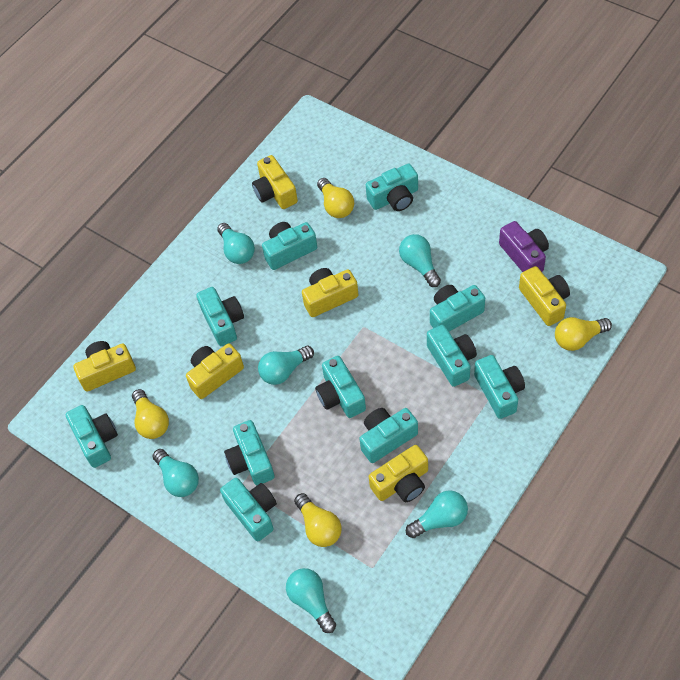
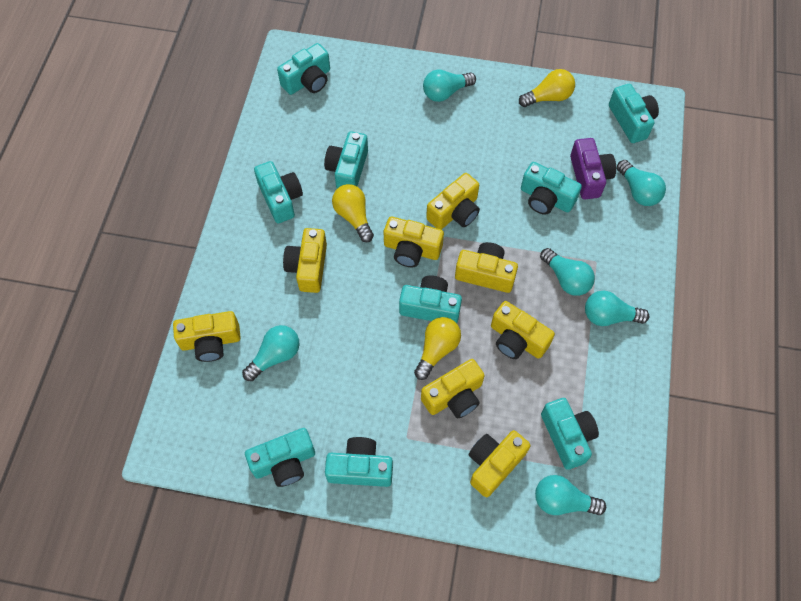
turquoise camera: [66,405,118,468] [196,287,244,346] [220,478,277,541] [224,420,275,485] [262,222,317,270] [315,356,366,418] [359,408,418,463] [366,164,418,211] [427,325,477,387] [430,285,485,331] [474,355,525,419] = 11 -> [245,428,315,487] [254,161,303,223] [277,43,330,95] [324,131,368,189] [325,437,393,487] [399,275,462,323] [521,162,582,215] [541,398,599,470] [609,84,659,143] = 9
yellow camera: [73,341,136,392] [186,343,244,399] [252,155,298,209] [302,268,358,317] [369,445,428,502] [519,266,570,326] = 6 -> [173,311,241,362] [283,228,327,293] [384,216,444,267] [421,359,485,418] [426,173,480,229] [455,242,518,293] [468,430,531,497] [491,301,555,359] = 8
yellow light bulb: [132,389,169,439] [294,493,342,547] [317,178,354,218] [555,317,612,351] = 4 -> [332,184,374,242] [414,317,461,380] [519,69,575,107] = 3

